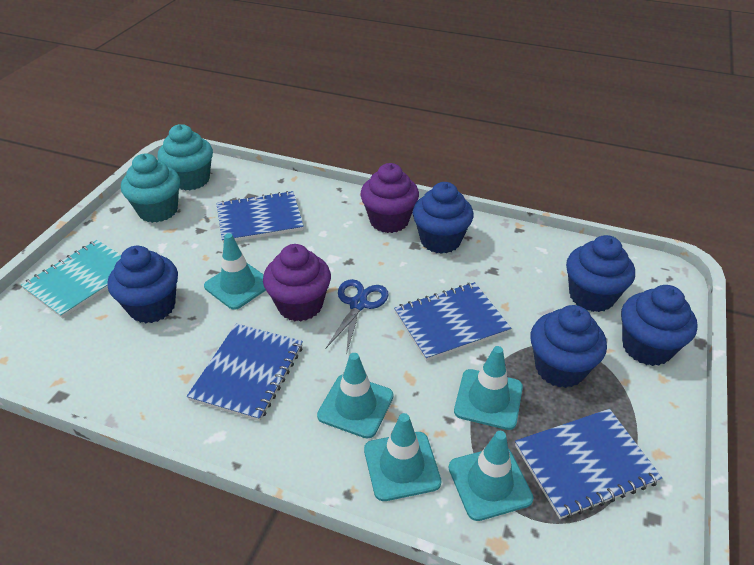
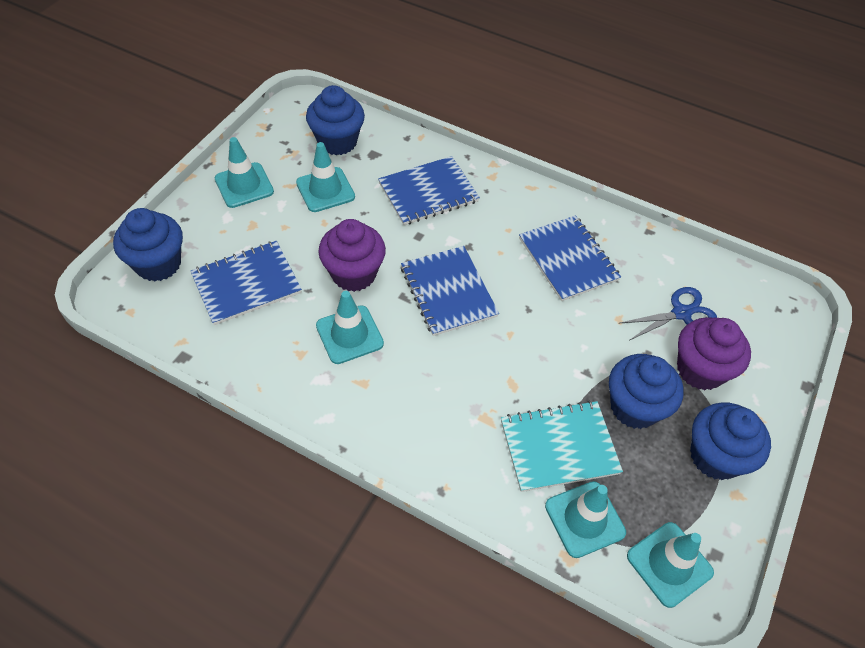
blue cupcake: [108,246,178,323] [413,182,473,254] [530,305,607,388] [566,235,635,312] [621,285,698,366] = 5 -> [113,208,183,281] [306,85,365,155] [609,354,684,429] [690,402,771,480] = 4
turquoise cupcake: [121,153,180,223] [157,124,213,190] = 2 -> none = 0

